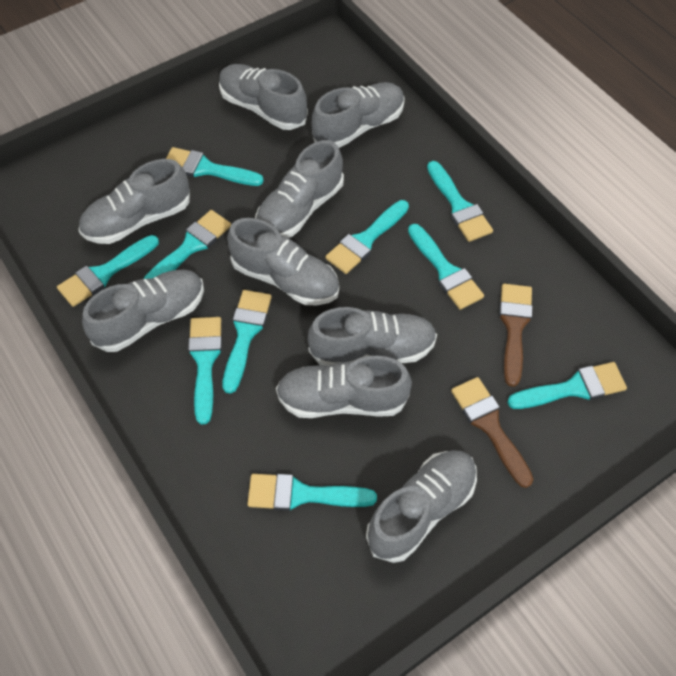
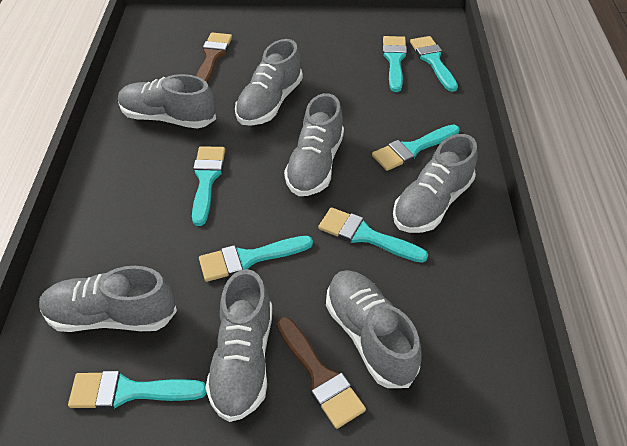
grey shoe: [79,159,190,244] [82,270,204,352] [219,64,308,130] [227,218,339,305] [255,140,344,238] [276,356,412,418] [308,307,437,366] [312,82,405,148] [366,450,477,563] = 9 -> [39,266,177,332] [118,74,216,129] [205,269,272,422] [235,39,303,126] [284,93,344,196] [326,270,421,388] [393,134,478,233] = 7
turquoise brush: [57,235,159,307] [143,210,231,279] [166,147,264,186] [188,317,222,424] [222,290,272,394] [247,474,377,511] [325,200,409,274] [408,224,484,310] [427,161,493,242] [507,362,627,409] = 10 -> [68,371,207,409] [192,146,225,226] [199,236,313,282] [318,207,428,263] [372,124,459,171] [383,36,407,92] [410,36,458,92] = 7

